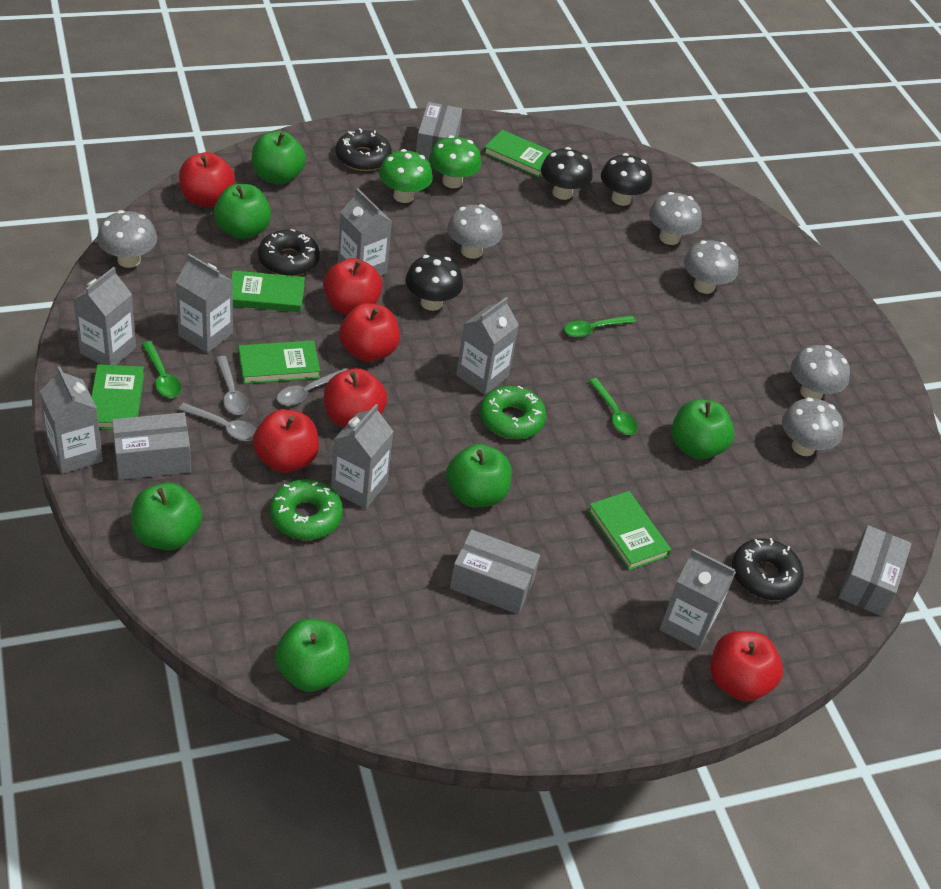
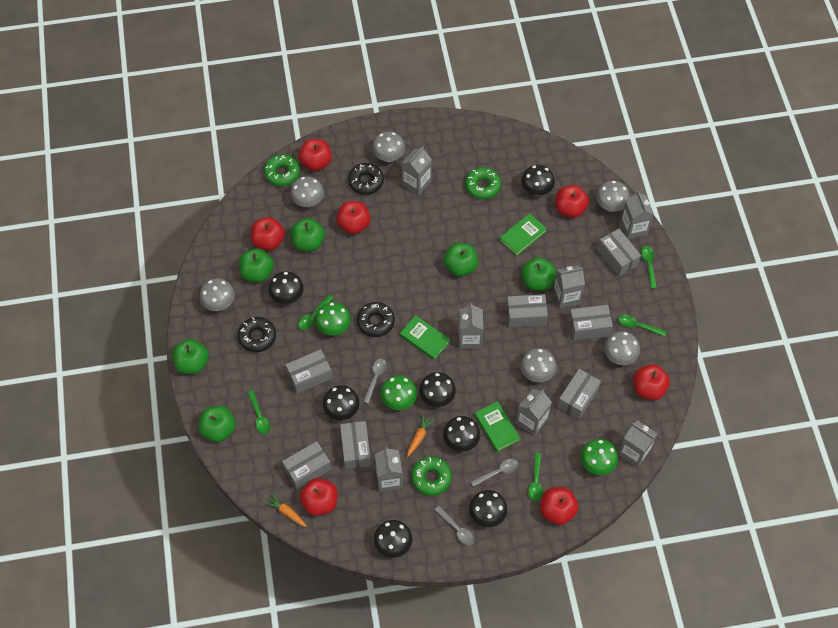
black mushroom: [405,255,463,311] [541,147,593,200] [601,153,652,206] = 3 -> [268,271,304,304] [323,385,359,420] [374,520,412,558] [419,372,456,407] [443,416,480,452] [469,490,507,527] [521,165,555,196] = 7
green book: [91,364,144,430] [231,270,305,312] [238,340,320,384] [484,130,552,178] [588,491,671,571] = 5 -> [400,315,450,360] [475,401,520,452] [500,213,547,256] = 3
green donut: [270,479,343,540] [480,386,546,439] = 2 -> [264,154,300,186] [411,457,452,496] [465,167,501,199] = 3
green mushroom: [379,149,433,203] [429,135,482,188] = 2 -> [315,302,351,335] [381,375,417,410] [581,439,618,475] = 3
green spoon: [142,341,181,398] [564,315,636,337] [589,378,638,435] = 3 -> [248,390,270,434] [298,295,334,330] [528,453,543,501] [619,315,666,336] [641,246,657,289] = 5
grey box: [112,412,191,480] [416,102,462,161] [450,529,540,614] [839,525,912,617] = 4 -> [282,441,331,490] [286,349,332,394] [340,421,371,469] [506,294,548,328] [557,369,601,420] [569,305,613,340] [598,229,641,276] = 7
orange carrot: none = 0 -> [265,494,307,527] [407,415,434,457] = 2
red apple: [179,152,235,207] [253,409,319,473] [323,258,383,315] [324,368,387,428] [339,303,400,362] [710,631,783,701] = 6 -> [251,217,285,251] [299,139,332,171] [300,478,338,516] [336,201,371,234] [540,487,578,525] [555,185,589,218] [633,364,670,400] = 7

